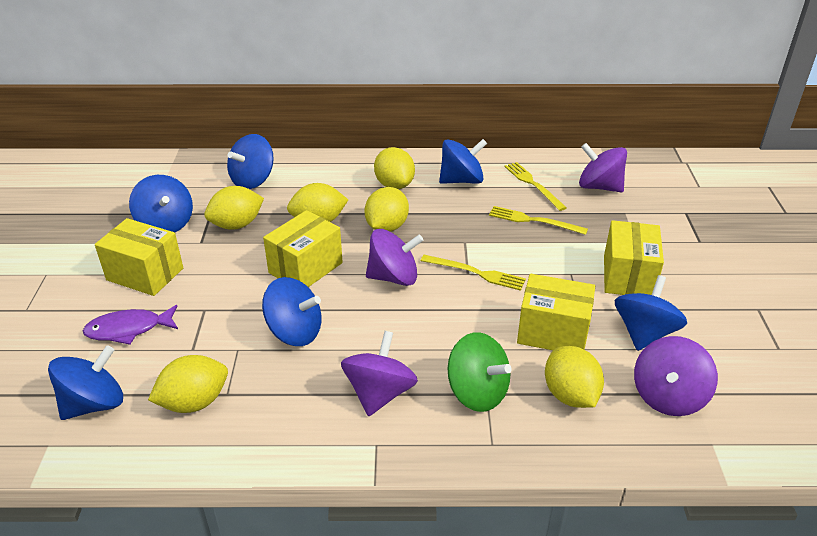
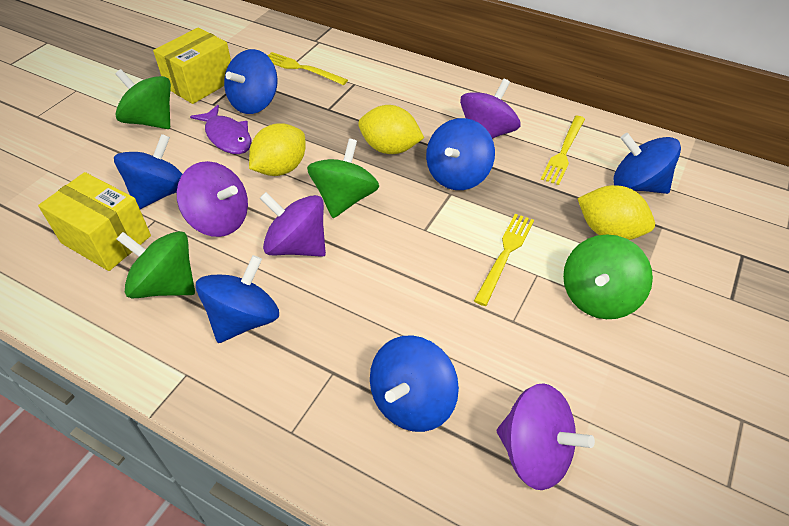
green spinning top: [448,332,512,412] = 1 -> [115,69,171,129] [117,231,195,298] [307,139,379,218] [563,234,653,319] = 4
yellow box: [95,218,183,296] [263,210,343,287] [517,274,595,350] [604,220,664,295] = 4 -> [38,172,151,271] [153,27,231,104] = 2
yellow lemon: [148,355,228,413] [204,186,264,230] [287,183,348,222] [364,187,409,232] [374,147,415,189] [545,346,604,408] = 6 -> [249,123,306,176] [358,105,424,154] [577,185,655,240] = 3

